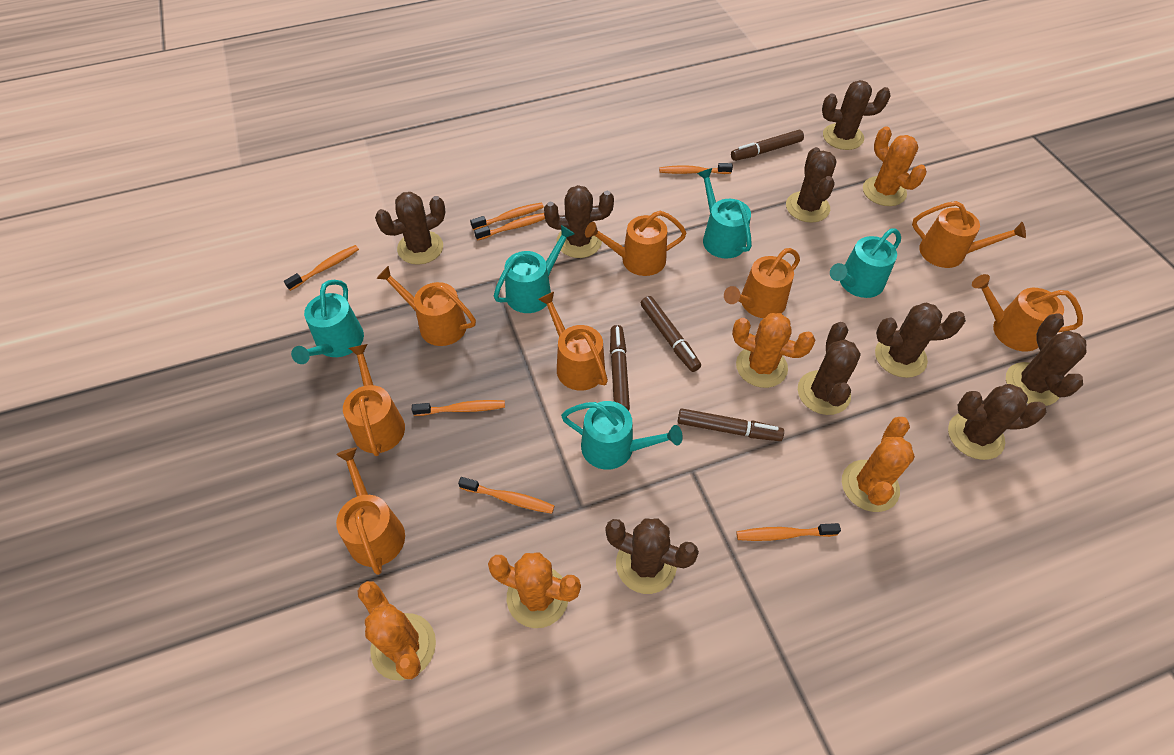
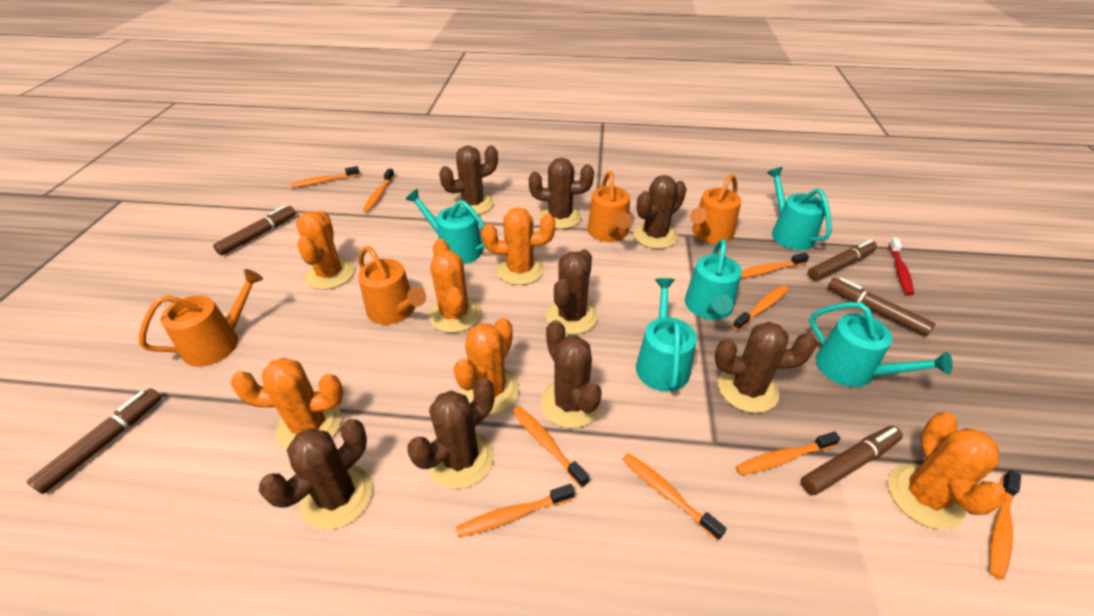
brown cactus: [375,192,446,265] [544,185,614,258] [605,518,699,594] [786,147,837,223] [798,322,861,415] [822,80,891,150] [875,303,966,378] [948,384,1046,460] [1006,313,1086,406] = 9 -> [259,419,372,530] [407,378,495,489] [439,145,498,214] [529,158,594,229] [540,320,602,428] [546,249,598,334] [633,175,686,249] [714,322,817,413] = 8
brown marker: [610,325,630,411] [641,296,701,372] [678,408,784,441] [731,130,804,161] = 4 -> [27,388,161,494] [213,205,296,256] [801,426,903,495] [808,239,877,281] [828,277,935,336] = 5
orange cactus: [358,581,436,681] [488,552,581,628] [732,313,815,388] [842,417,915,512] [863,127,927,206] = 5 -> [231,358,343,450] [296,210,354,290] [429,239,481,333] [454,318,519,414] [482,207,555,285] [888,412,1006,529] = 6
orange toothbrush: [284,245,359,291] [412,400,505,416] [458,477,555,514] [470,202,544,230] [474,213,545,241] [659,163,733,174] [736,523,841,541] = 7 -> [291,166,360,188] [363,169,395,212] [456,484,575,537] [513,406,589,488] [622,453,727,541] [733,285,788,331] [736,432,841,475] [741,253,809,278] [990,470,1021,579] = 9
orange watering can: [336,447,405,575] [343,344,405,456] [376,266,476,346] [538,292,608,391] [585,211,687,276] [724,248,800,318] [912,201,1026,268] [972,274,1083,352] = 8 -> [139,269,263,367] [358,246,426,325] [587,171,631,242] [690,174,741,244] = 4
red toothbrush: none = 0 -> [889,237,914,295] = 1

